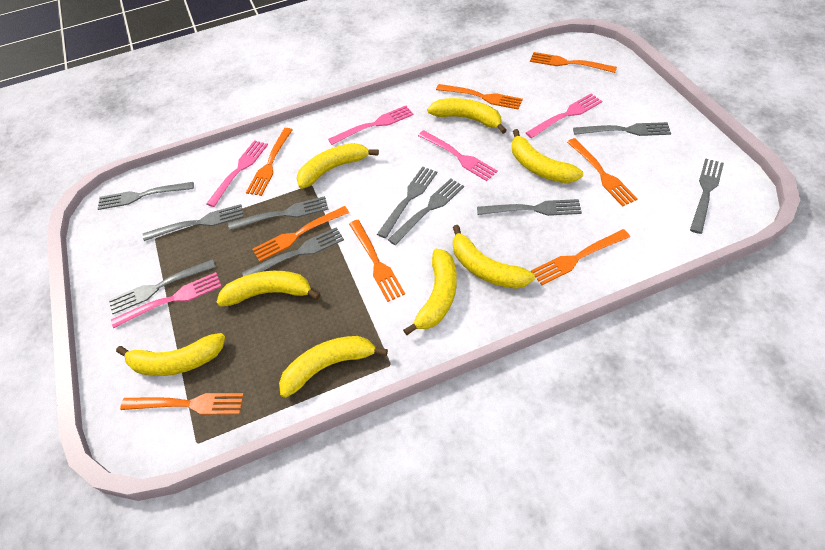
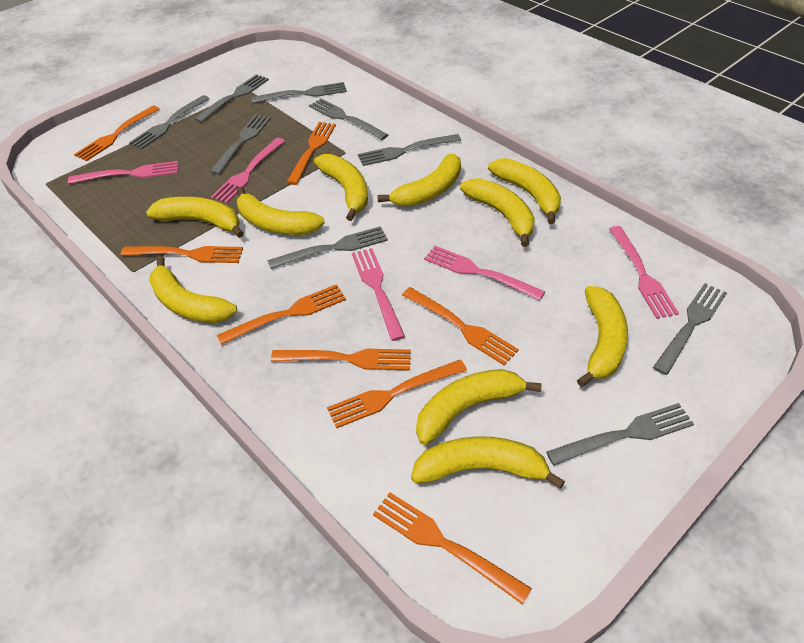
grey fork: [98,182,194,210] [109,259,216,314] [143,204,244,241] [228,196,329,231] [242,227,344,276] [377,167,437,238] [388,179,464,245] [477,199,582,216] [573,122,671,136] [690,159,724,234] = 10 -> [129,95,210,149] [194,74,269,123] [210,114,271,175] [251,82,347,104] [267,226,388,269] [309,98,388,140] [358,134,461,166] [546,403,694,466] [653,283,727,375] = 9
yellow banana: [116,333,225,376] [216,271,321,307] [279,336,388,398] [297,143,379,189] [403,249,457,335] [427,98,507,134] [453,225,535,289] [512,129,583,183] = 8 -> [146,197,244,238] [149,256,237,323] [236,187,325,235] [314,154,368,221] [377,153,461,207] [411,436,565,489] [416,369,542,445] [460,178,535,247] [488,158,561,224] [577,286,628,387] = 10

